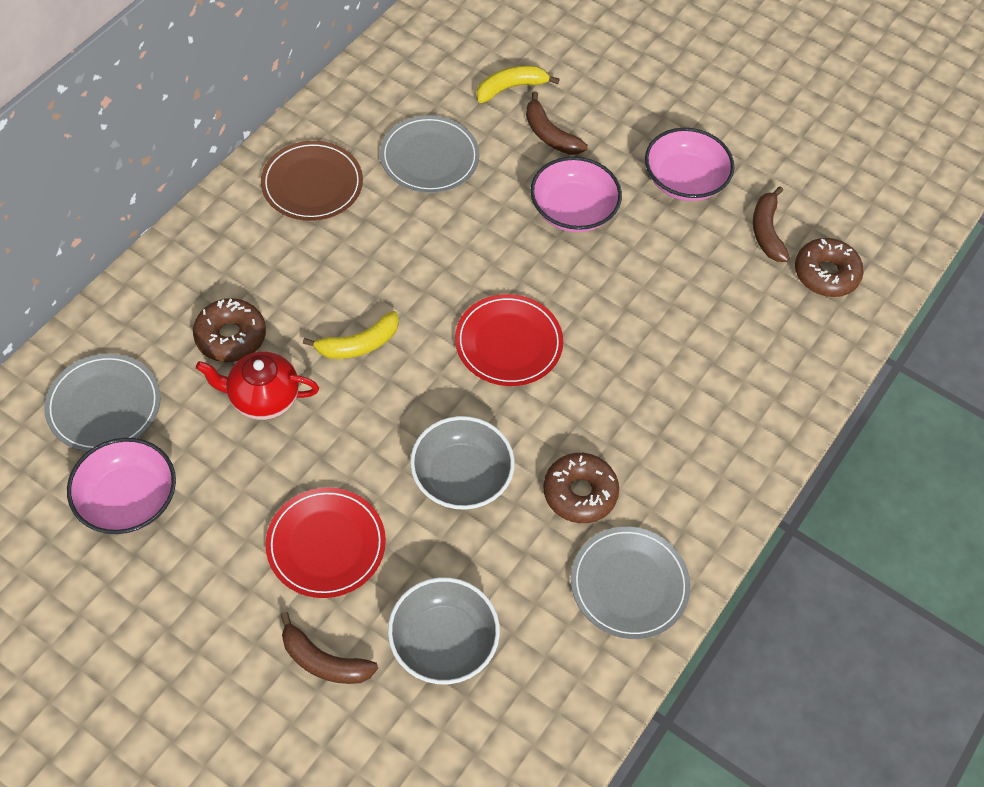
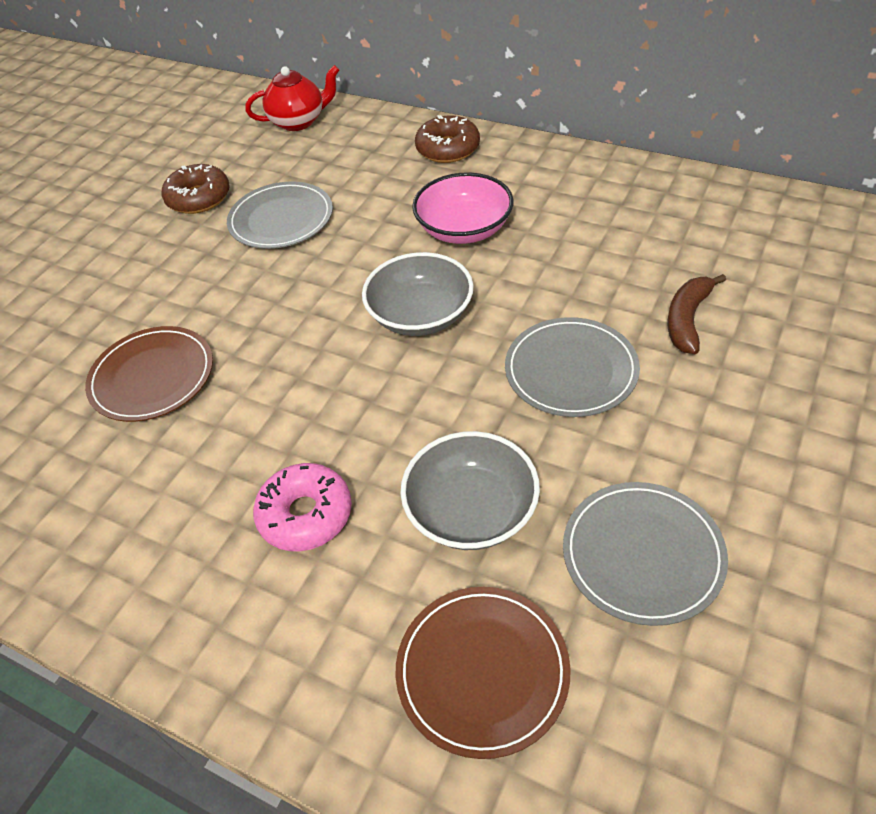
brown banana: [281,612,378,684] [526,92,588,155] [753,186,790,262] = 3 -> [667,274,726,354] = 1
brown donut: [193,298,266,362] [543,453,619,523] [795,238,864,297] = 3 -> [162,164,230,214] [415,115,480,163] = 2
brown plate: [261,141,363,221] = 1 -> [85,326,213,422] [396,587,571,759] = 2
pink bowl: [67,438,176,534] [530,157,622,232] [645,128,734,201] = 3 -> [412,173,514,244] = 1
pink donut: none = 0 -> [253,463,352,551] = 1
red plate: [265,488,386,598] [455,294,563,386] = 2 -> none = 0
yellow banana: [303,311,399,359] [476,66,560,103] = 2 -> none = 0

